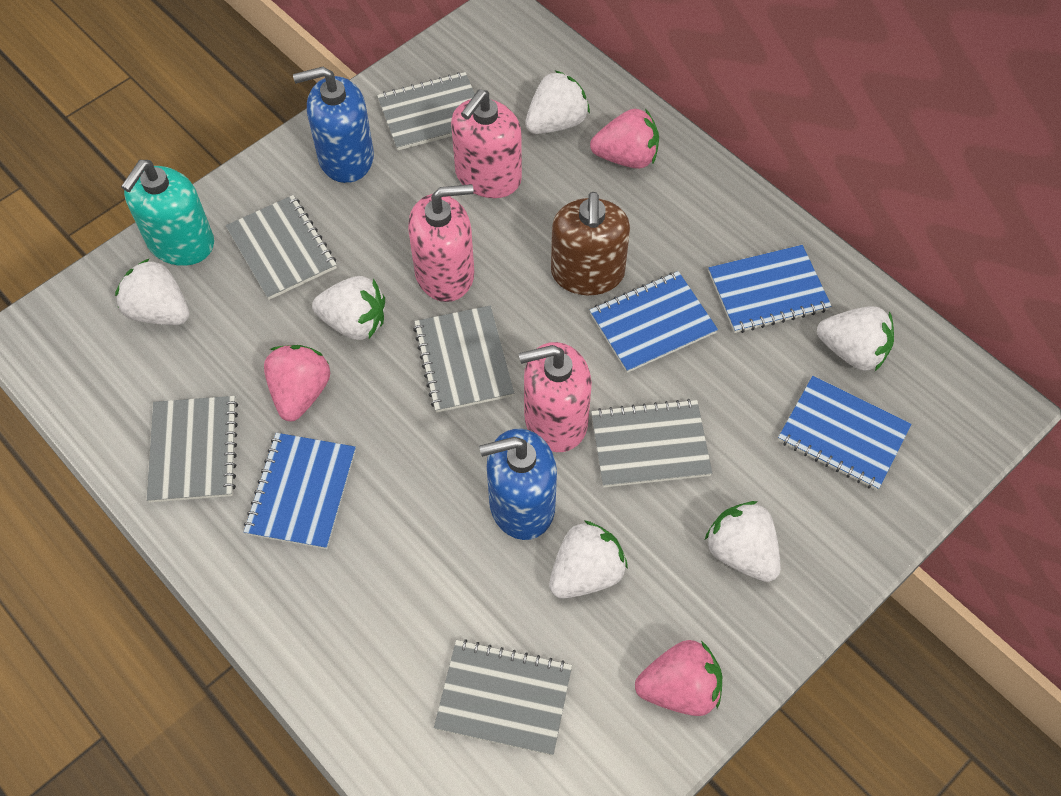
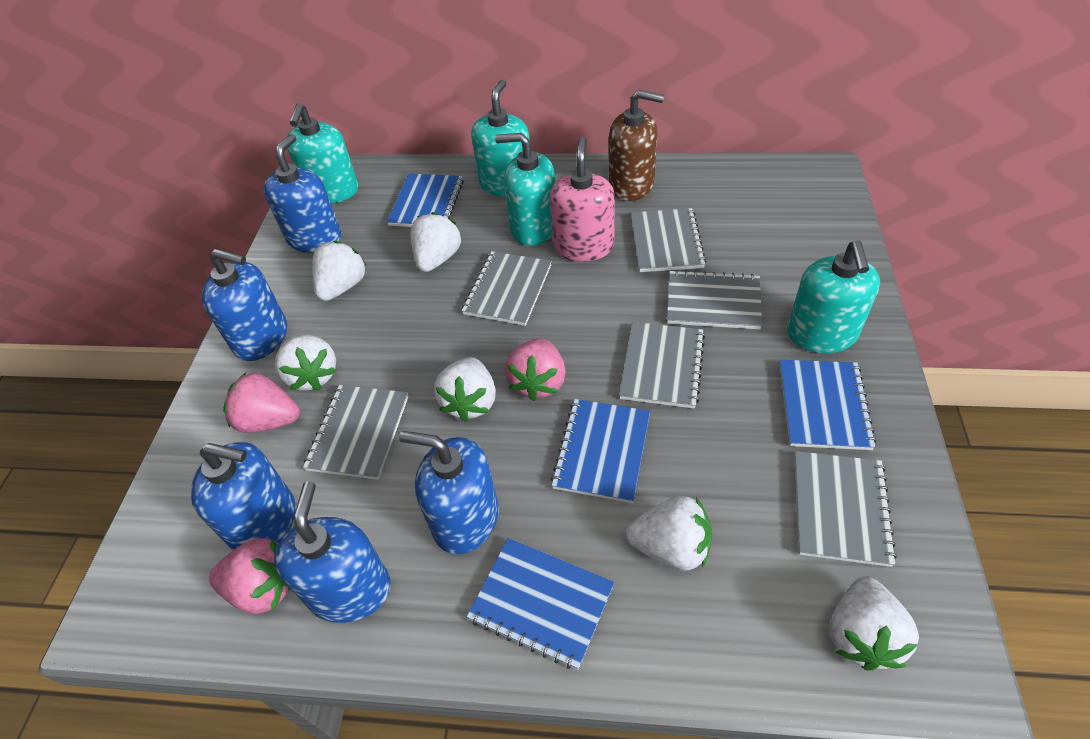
blue soap dispenser: [293,67,374,183] [479,429,557,540] = 2 -> [191,442,295,550] [202,249,287,361] [263,134,341,253] [274,481,391,623] [399,431,499,554] = 5
pink soap dispenser: [408,184,474,302] [451,89,522,198] [519,342,592,452] = 3 -> [550,137,615,262] = 1
turquoise soap dispenser: [121,160,214,266] = 1 -> [287,103,358,203] [471,80,531,197] [495,133,555,246] [787,241,880,353] = 4

